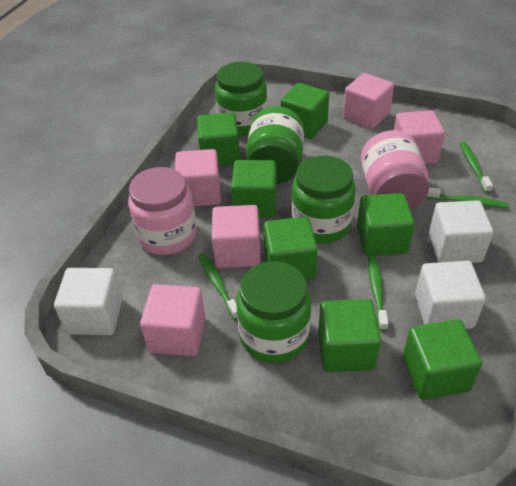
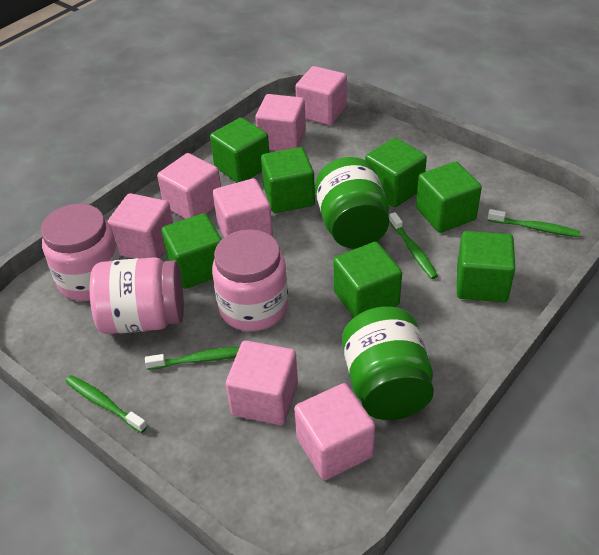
green jar: [215,62,267,136] [236,261,311,363] [246,106,304,184] [292,156,356,243] = 4 -> [315,157,389,248] [342,306,434,420] = 2
pink cube: [140,284,206,356] [175,149,221,206] [212,205,261,268] [343,73,394,129] [394,110,445,164] = 5 -> [107,193,173,259] [157,153,221,219] [213,178,273,237] [226,340,298,425] [255,94,306,151] [294,383,375,480] [295,66,347,125] = 7
pink jar: [128,167,197,255] [361,130,429,210] = 2 -> [41,204,121,301] [90,257,184,334] [212,229,288,331] = 3
white cube: [54,268,123,335] [415,261,486,329] [429,201,493,263] = 3 -> none = 0

